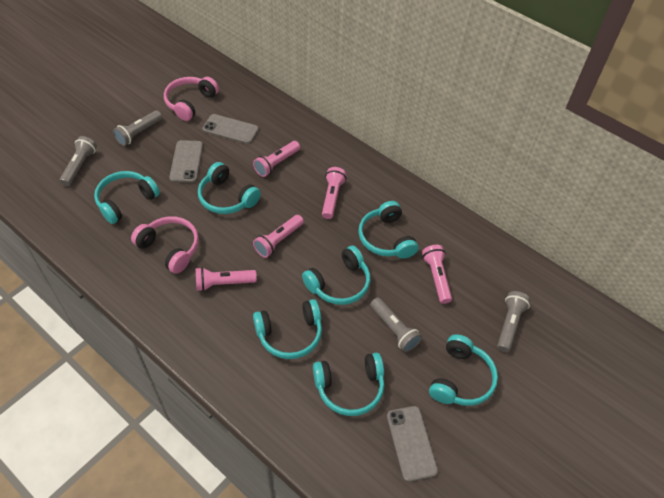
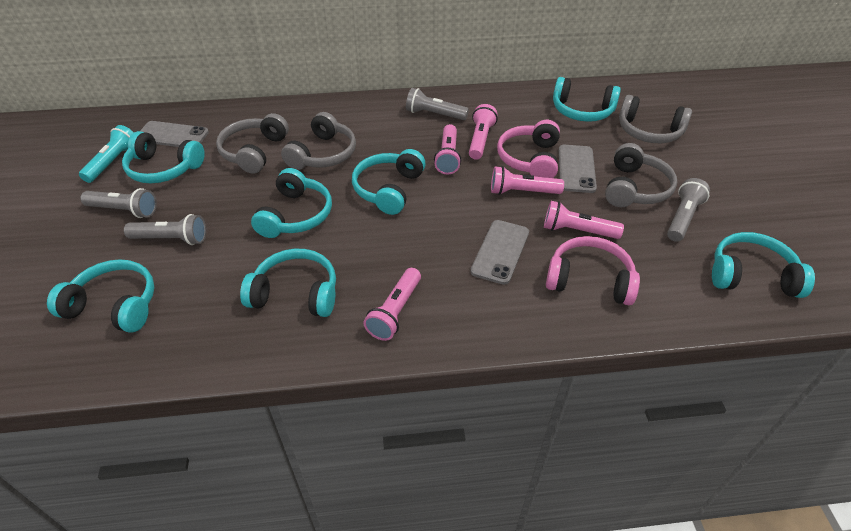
grey headphones: none = 0 -> [216,113,289,174] [281,112,356,170] [605,143,677,207] [619,95,692,143] = 4
turquoise flashlight: none = 0 -> [79,125,134,183] = 1

